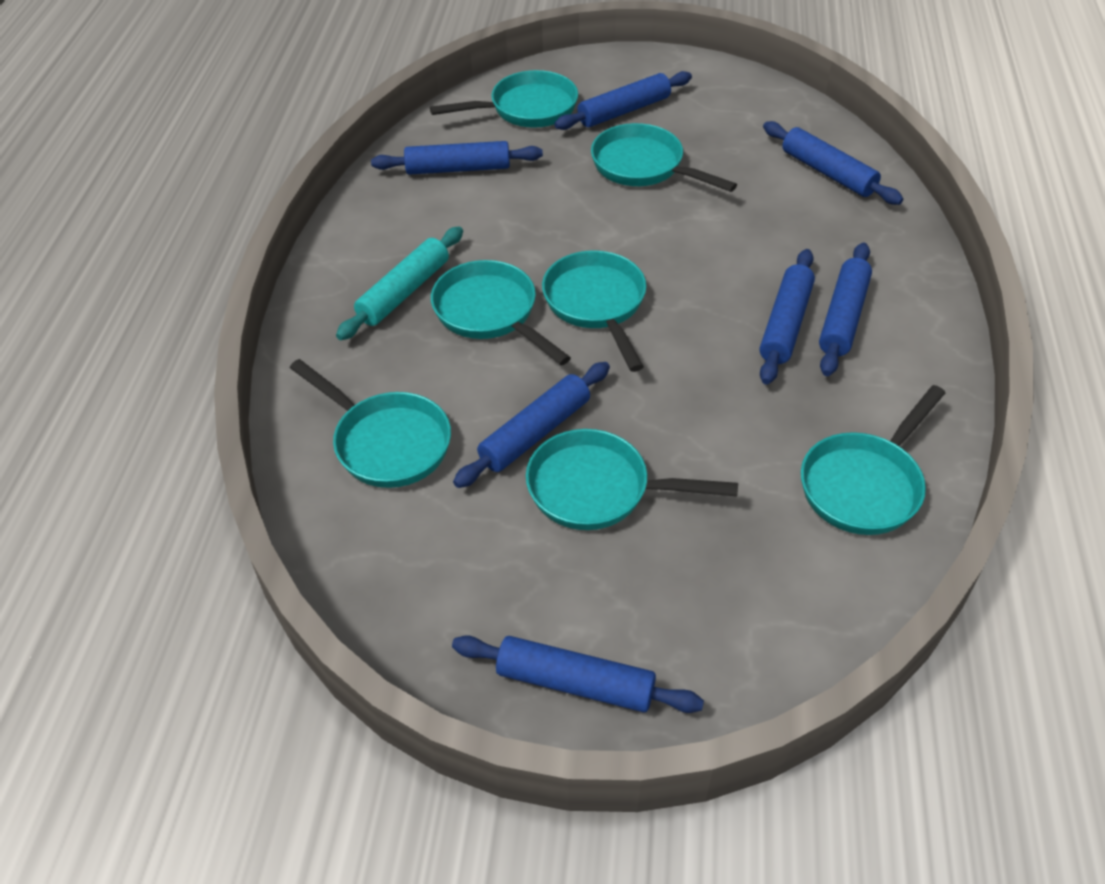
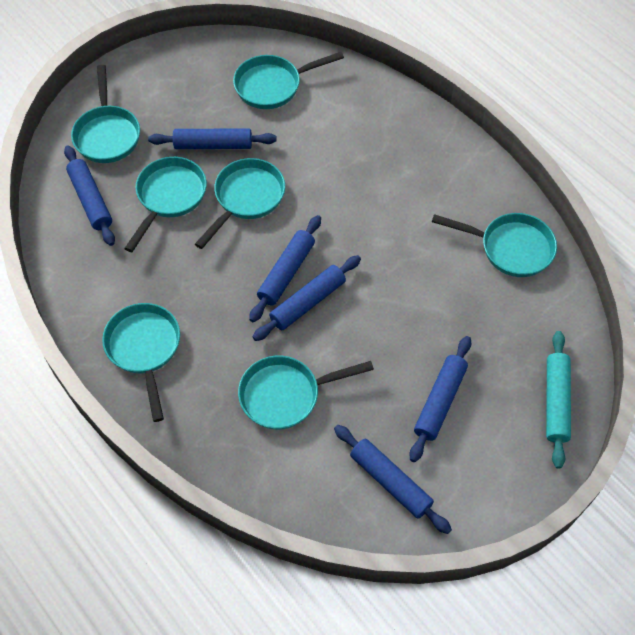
blue rolling pin: [371,141,543,175] [452,635,704,713] [453,362,610,488] [554,71,692,130] [760,249,815,384] [763,121,903,205] [819,243,872,376] = 7 -> [64,145,115,246] [148,128,277,149] [249,215,321,322] [253,255,361,341] [334,425,452,534] [410,336,471,462] = 6

